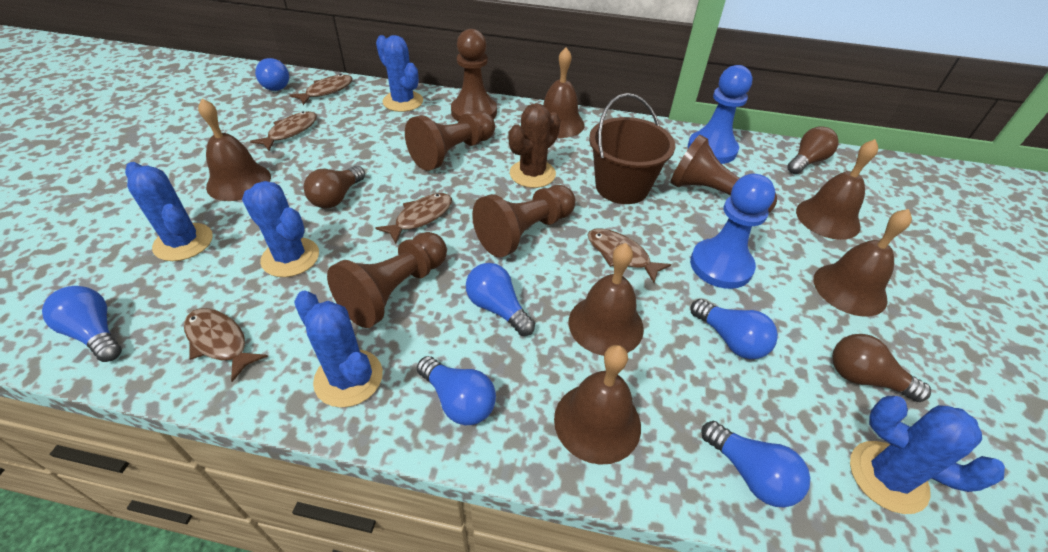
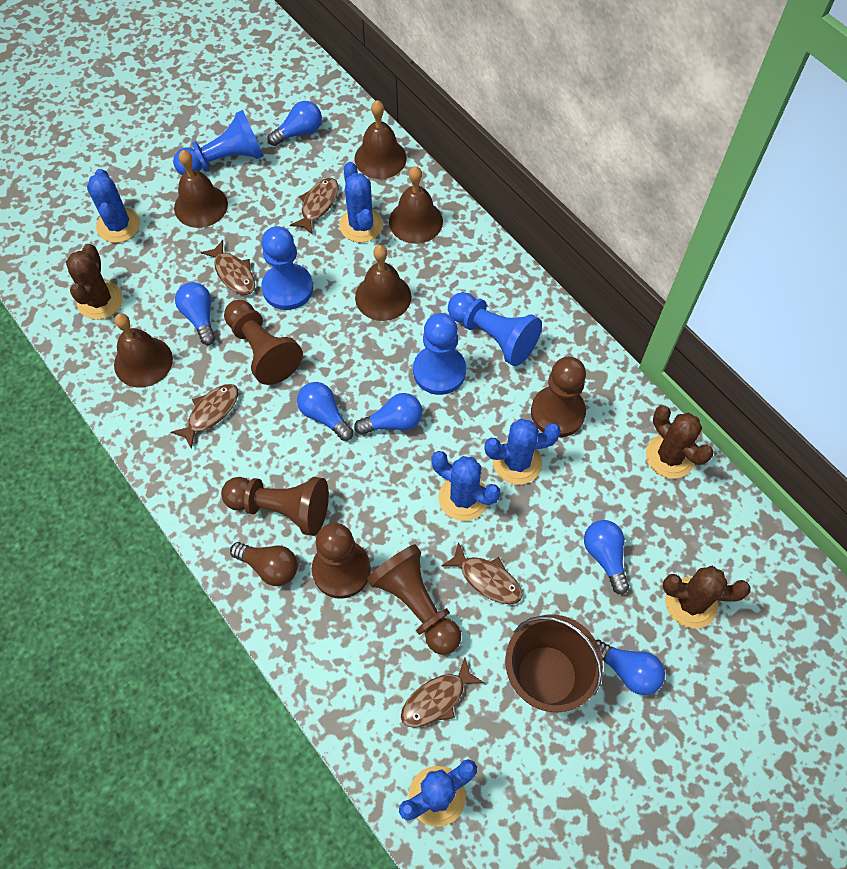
blue pawn: [688,65,753,164] [690,174,775,289] = 2 -> [173,110,264,175] [261,226,313,310] [413,313,466,395] [448,292,542,366] = 4
brown bell: [198,98,271,201] [543,47,584,138] [554,345,641,465] [568,243,644,356] [796,139,878,240] [814,209,912,317] = 6 -> [114,313,173,388] [174,150,228,228] [355,100,407,179] [355,245,411,321] [389,166,443,244] = 5
brown cactus: [509,103,561,188] = 1 -> [66,244,123,320] [646,405,714,479] [663,566,751,629] = 3
brown light bulb: [304,166,365,208] [787,126,839,174] [832,334,931,402] = 3 -> [230,542,298,586] = 1

